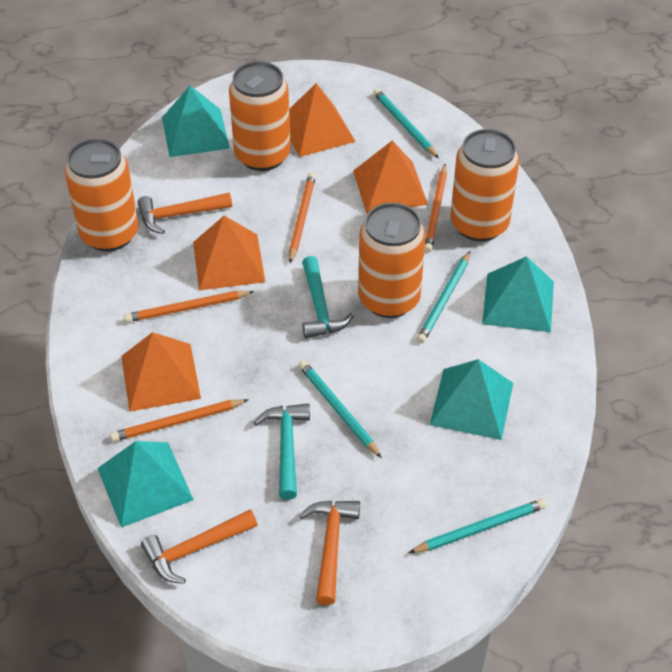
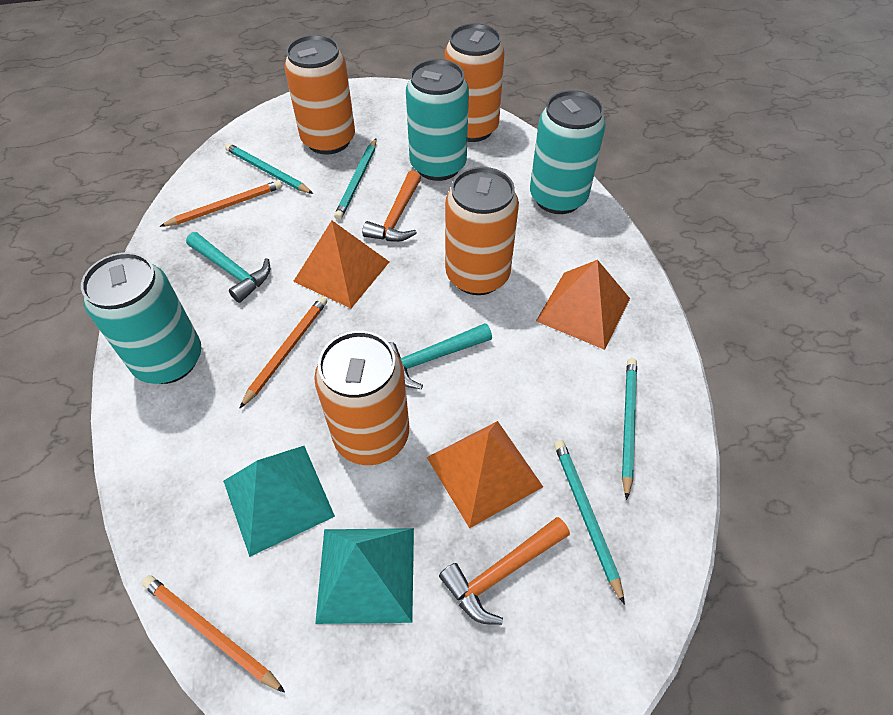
orange hammer: [137,193,232,234] [141,510,257,584] [299,501,360,605] = 3 -> [362,171,421,242] [439,517,570,625] = 2
orange pencil: [110,399,249,442] [124,291,254,323] [289,173,316,263] [424,164,447,252] = 4 -> [142,575,285,693] [160,180,282,227] [240,296,327,408] = 3
orange pyramid: [121,332,201,412] [193,215,265,290] [289,83,356,157] [353,140,428,214] = 4 -> [293,221,389,308] [427,421,543,528] [536,260,630,350] = 3
turquoise can: none = 0 -> [81,252,202,384] [406,59,469,181] [530,90,606,214] = 3
turquoise pyramid: [98,441,194,528] [162,86,230,157] [430,359,513,440] [482,256,554,332] = 4 -> [223,446,335,557] [315,528,414,624] = 2

